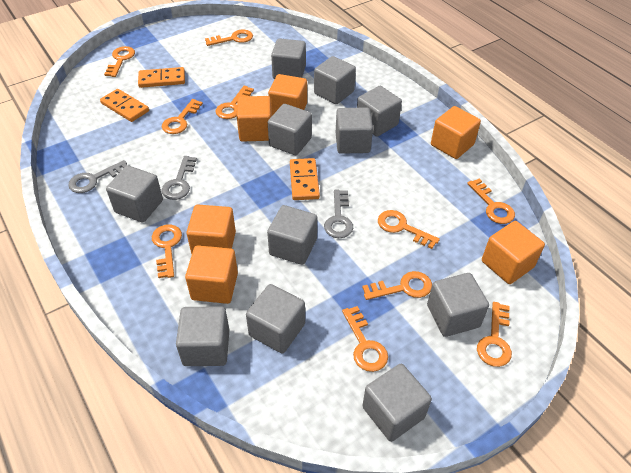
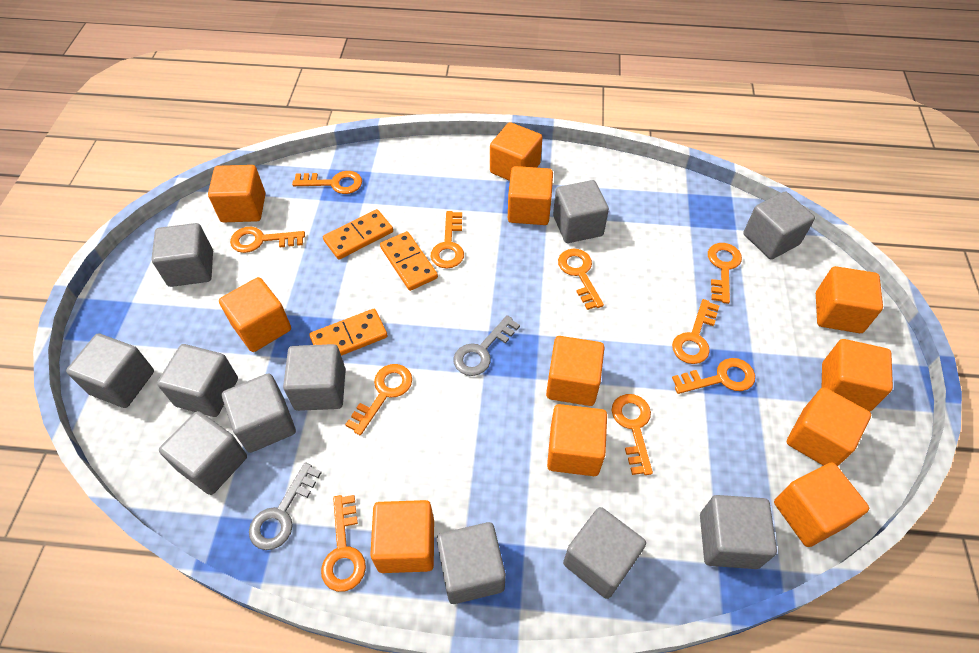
grey key: [68,160,127,193] [161,156,197,200] [324,190,353,238] = 3 -> [249,462,322,550] [454,315,520,376] = 2
orange cube: [185,245,238,304] [187,205,236,254] [237,96,272,142] [268,74,307,115] [431,106,481,159] [482,221,545,284] = 6 -> [208,165,266,222] [219,277,291,352] [370,500,434,573] [490,122,543,181] [508,166,553,225] [546,336,605,406] [547,404,607,476] [774,462,869,547] [787,387,871,466] [816,266,883,333] [822,339,893,412] = 11

